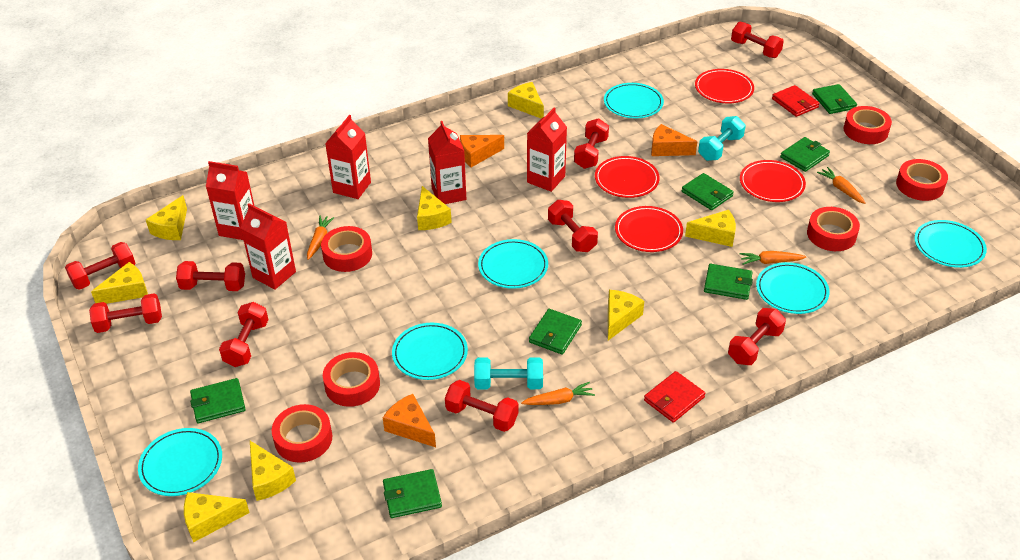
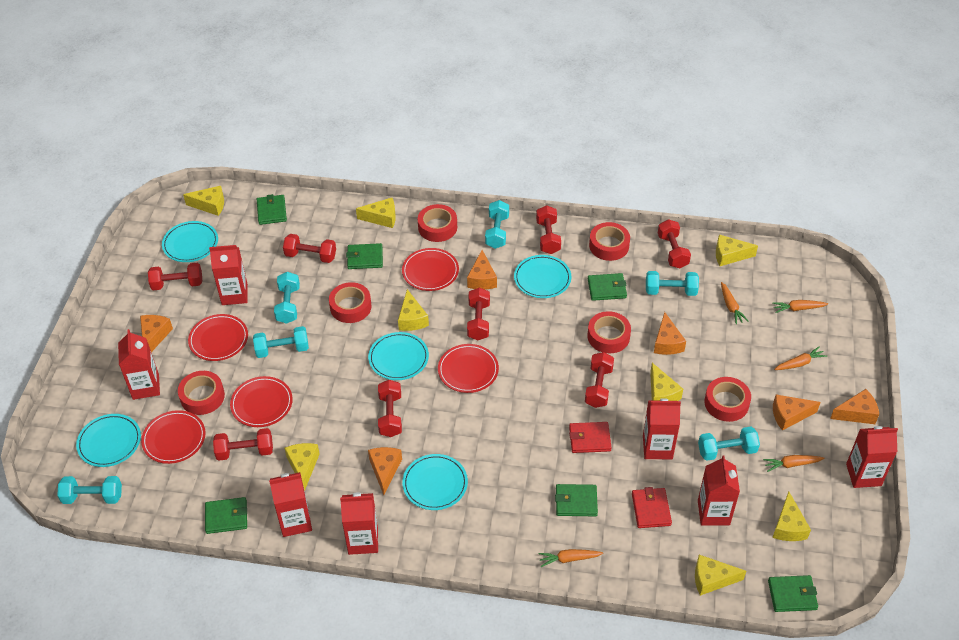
green wallet: [190,378,246,423] [383,469,442,518] [529,309,582,355] [682,173,734,210] [704,264,753,300] [780,137,830,172] [812,84,857,114] = 7 -> [205,497,247,534] [257,194,287,225] [346,243,383,269] [555,484,598,516] [588,273,627,301] [768,575,818,612] = 6
orange carrot: [307,216,335,260] [521,382,595,405] [739,251,806,265] [817,167,866,204] = 4 -> [538,549,603,567] [721,282,748,324] [763,455,824,472] [772,300,828,313] [774,346,827,370] = 5
orange cheese: [383,394,436,447] [460,135,504,167] [651,124,697,156] = 3 -> [140,315,173,352] [368,447,402,495] [467,250,497,290] [654,312,686,355] [773,394,821,431] [830,389,879,424] = 6
red carton: [206,161,254,240] [240,203,296,290] [325,115,371,199] [428,121,466,204] [527,107,567,192] = 5 -> [118,329,160,400] [209,245,248,305] [269,472,312,537] [340,492,378,555] [643,398,681,459] [698,455,740,525] [846,426,898,488] = 7
red dumbbell: [65,242,136,290] [89,294,162,333] [176,261,245,291] [219,302,269,367] [445,380,518,432] [548,200,598,252] [574,118,609,169] [728,308,786,365] [731,22,784,58] = 9 -> [148,263,202,290] [213,428,273,461] [283,234,336,263] [378,380,402,437] [467,288,490,340] [536,205,561,254] [585,352,614,408] [658,219,691,268] = 8
red plate: [595,156,660,198] [615,206,683,252] [695,69,754,104] [740,160,806,202] = 4 -> [141,410,205,464] [188,314,248,361] [230,376,293,427] [402,248,459,291] [438,344,499,393] = 5
turquoise dumbbell: [474,357,543,390] [698,116,746,161] = 2 -> [57,476,122,504] [253,326,309,358] [274,272,300,324] [485,200,509,249] [646,271,699,296] [698,427,760,461] = 6
turquoise plate: [138,428,222,496] [392,323,468,380] [478,239,548,289] [604,83,664,119] [756,262,829,314] [914,220,987,268] = 6 -> [76,414,141,467] [162,221,218,262] [368,332,429,380] [402,454,468,510] [514,255,571,298] = 5

